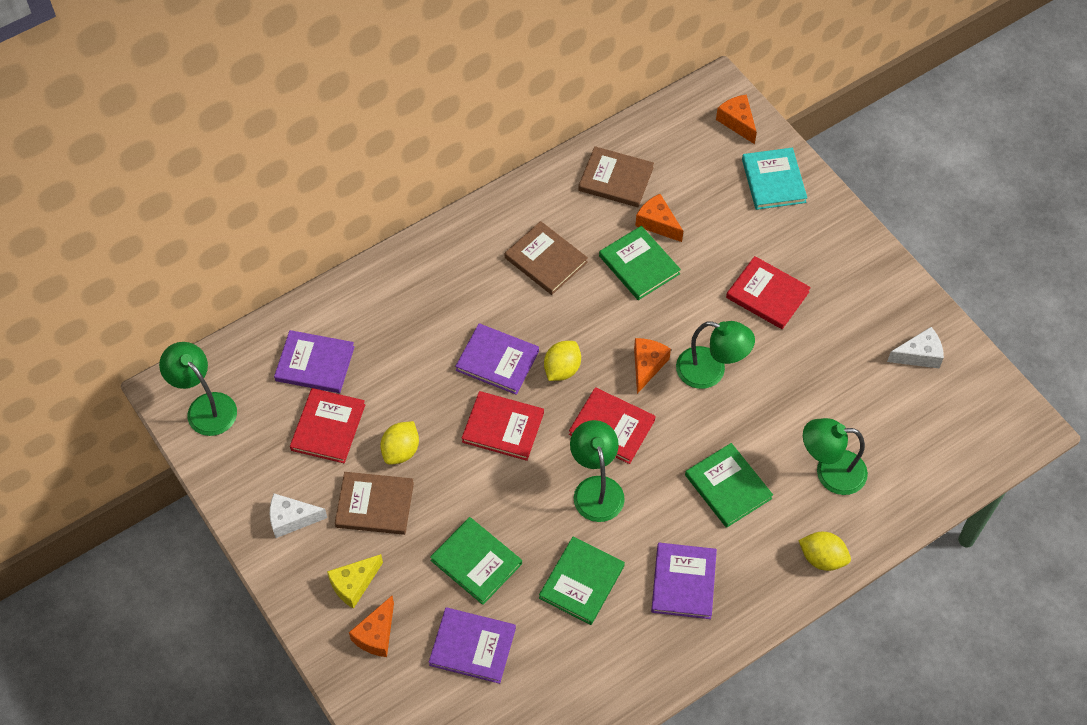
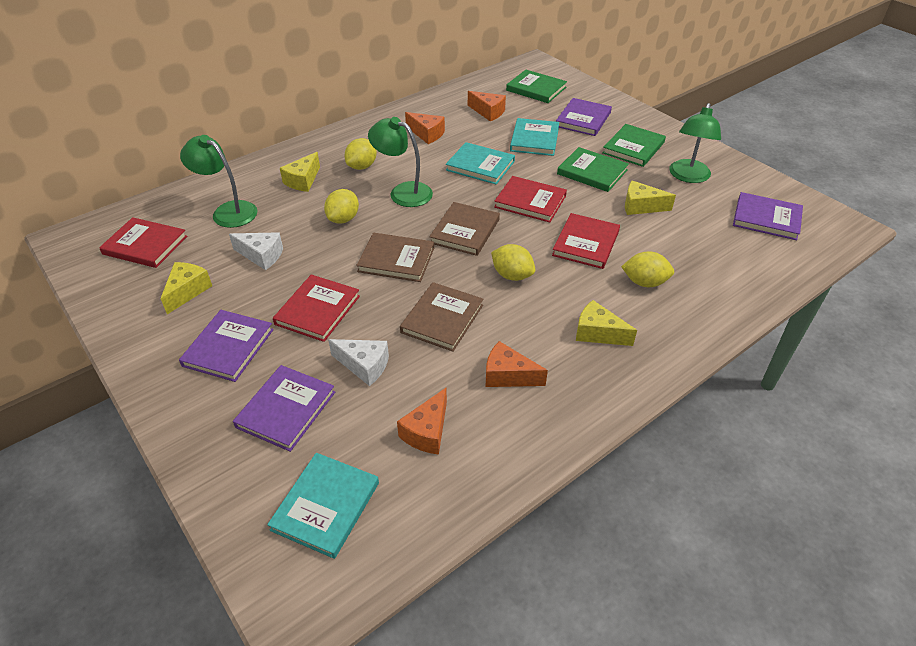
green book: [430,517,522,605] [539,537,625,625] [599,226,681,300] [685,443,773,528] = 4 -> [506,70,567,103] [557,147,629,192] [602,124,666,167] = 3
green lamp: [159,342,237,436] [570,420,625,522] [676,321,755,389] [803,418,868,495] = 4 -> [180,135,258,228] [368,117,433,207] [669,103,721,183] = 3
turquoise book: [742,148,807,210] = 1 -> [267,453,379,559] [446,142,515,185] [510,118,559,156] = 3
yellow cheese: [327,554,383,609] = 1 -> [161,262,212,314] [280,152,320,192] [576,300,637,346] [625,181,676,215] = 4
yellow lemon: [380,421,419,465] [544,341,581,381] [798,532,851,571] = 3 -> [324,189,359,224] [344,138,377,170] [491,244,535,281] [621,251,674,287] = 4

